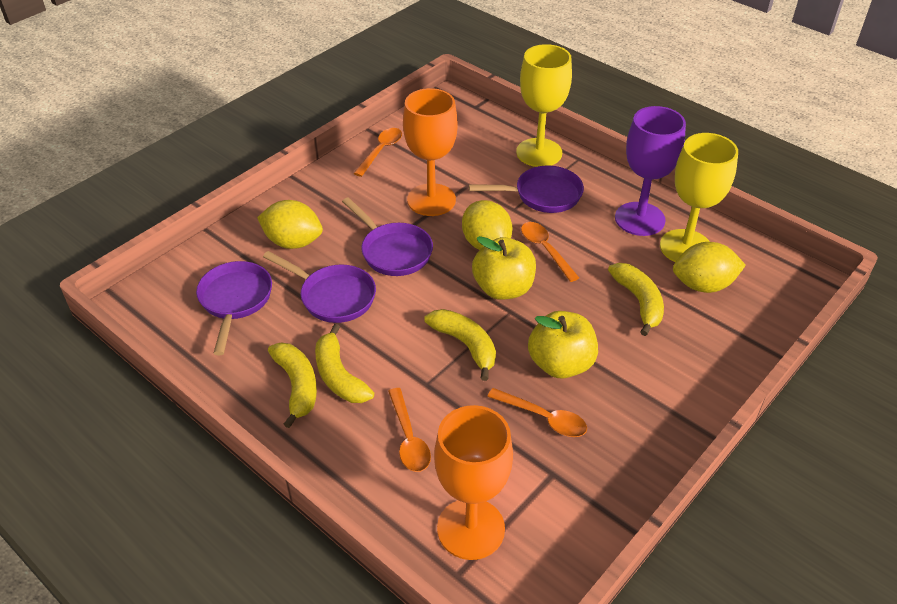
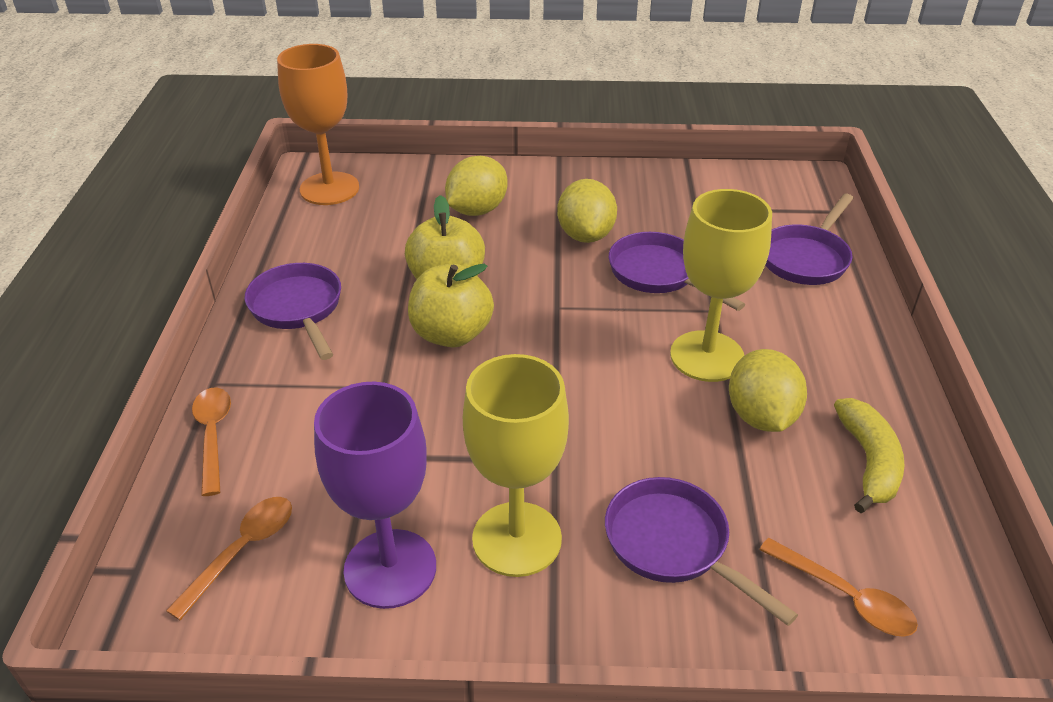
orange goblet: [403,88,458,216] [434,405,513,560] = 2 -> [277,44,359,205] = 1
orange spoon: [354,128,402,177] [388,388,431,472] [487,388,587,437] [521,222,579,282] = 4 -> [166,497,292,620] [192,388,231,496] [759,538,918,637] = 3
yellow banana: [268,342,317,428] [315,324,374,403] [424,309,496,381] [608,263,664,336] = 4 -> [834,398,905,513] = 1

